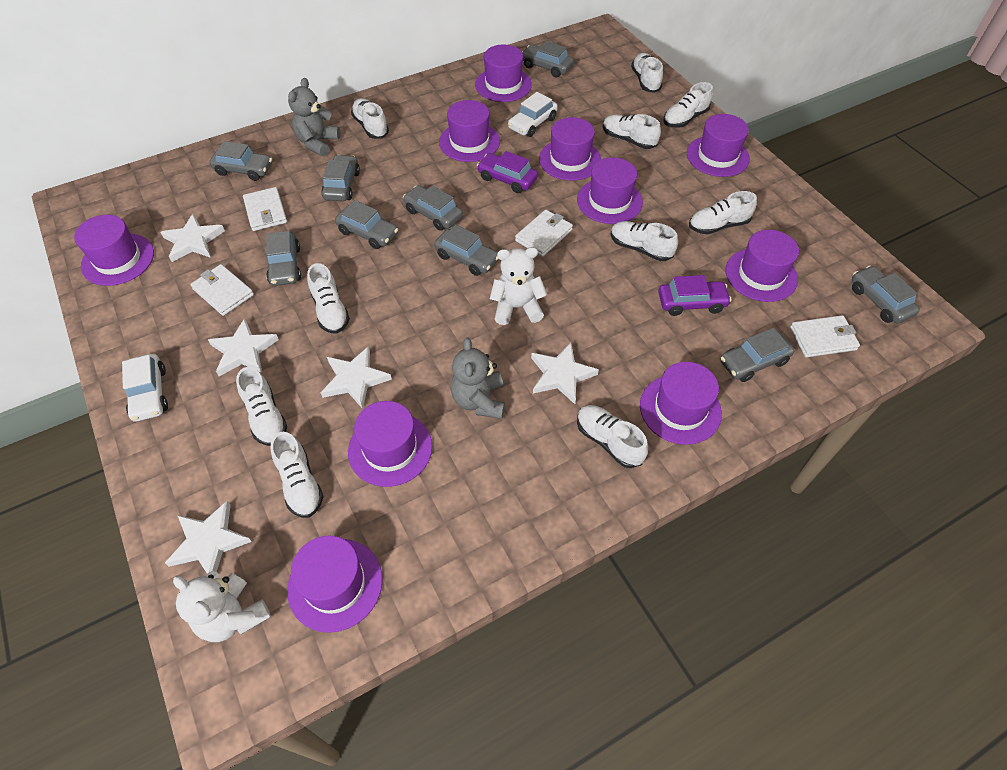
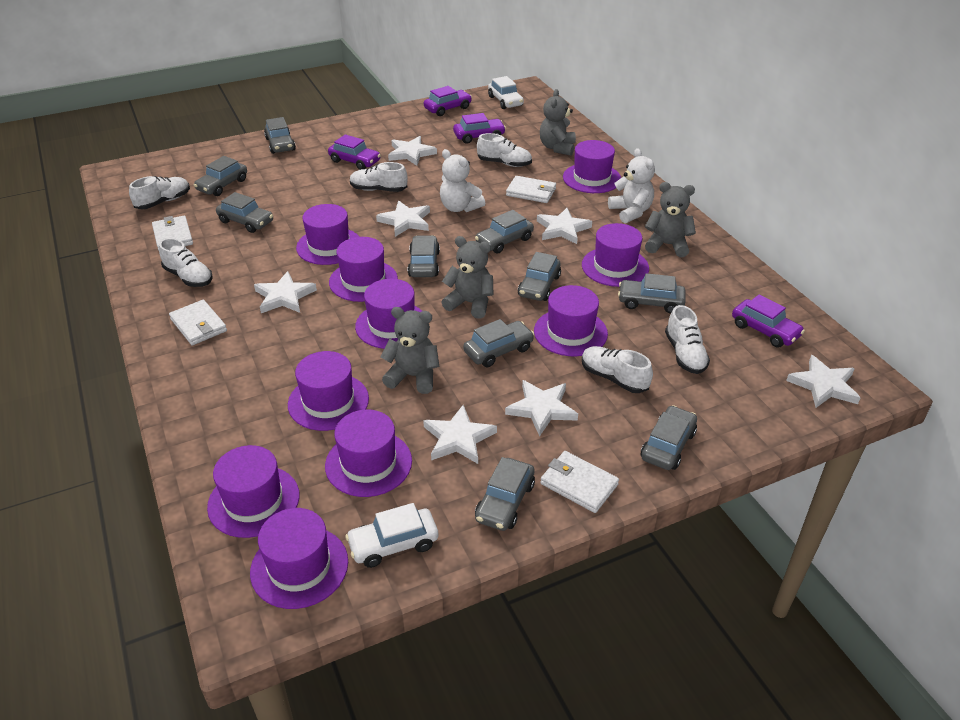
grey car: [209,141,272,181] [266,231,301,286] [321,155,360,201] [335,200,398,249] [403,185,463,231] [434,225,498,276] [522,41,574,78] [720,328,795,382] [852,266,920,324] = 9 -> [194,156,247,196] [216,192,273,233] [264,117,296,154] [408,235,440,277] [463,319,534,367] [475,210,534,254] [475,457,535,531] [518,252,561,301] [618,273,686,314] [641,405,697,470] = 10
grey teddy bear: [288,78,341,156] [451,337,505,419] = 2 -> [380,307,440,394] [441,236,493,319] [540,89,576,156] [645,182,696,257] = 4
purple car: [477,151,538,193] [658,275,731,316] = 2 -> [328,134,381,170] [424,86,472,116] [453,113,506,144] [732,294,805,347] = 4
white shoe: [236,367,287,446] [271,432,324,518] [307,263,350,334] [351,98,389,139] [577,405,648,468] [603,114,661,149] [611,221,678,261] [631,53,663,93] [664,82,713,128] [689,191,757,234] = 10 -> [129,176,190,209] [159,238,213,287] [350,162,407,192] [477,133,532,167] [582,346,653,393] [665,305,710,374] = 6
white star: [160,214,225,262] [165,501,252,574] [208,318,279,376] [321,346,392,409] [531,343,599,404] = 5 -> [254,271,317,313] [376,201,430,237] [388,136,437,166] [423,405,497,464] [505,380,578,436] [537,208,592,244] [786,355,861,408] = 7

